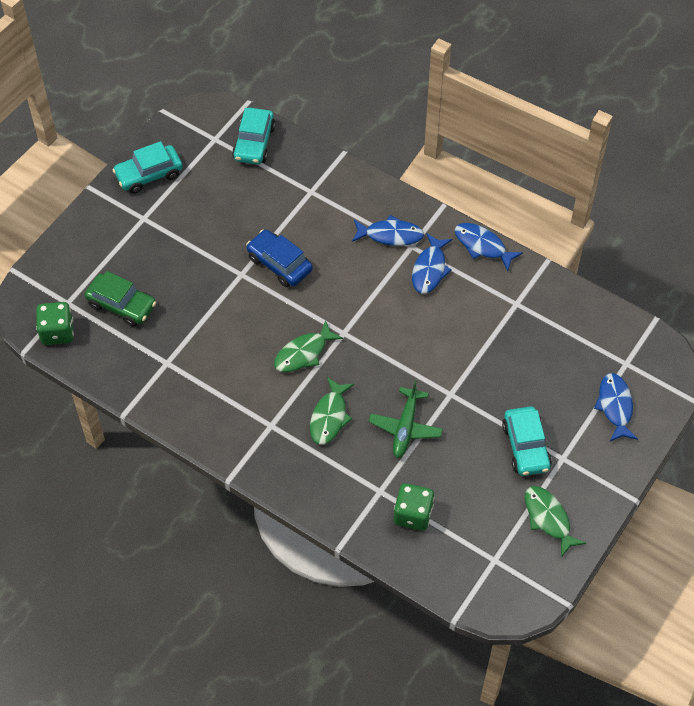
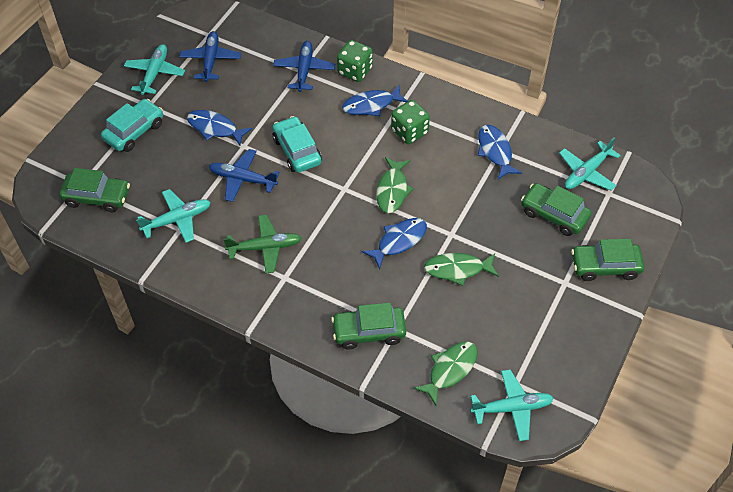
blue car: [246,230,313,287] = 1 -> none = 0
blue plane: none = 0 -> [179,31,241,82] [209,149,280,202] [273,41,335,92] = 3
green car: [85,271,156,327] = 1 -> [59,168,130,212] [331,303,406,349] [521,183,591,236] [571,239,644,281] = 4
turquoise car: [113,141,182,194] [232,108,276,165] [502,406,552,476] = 3 -> [101,99,163,152] [273,116,322,172] = 2
turquoise plane: none = 0 -> [124,44,185,95] [136,189,211,243] [470,370,554,441] [559,138,621,191] = 4

